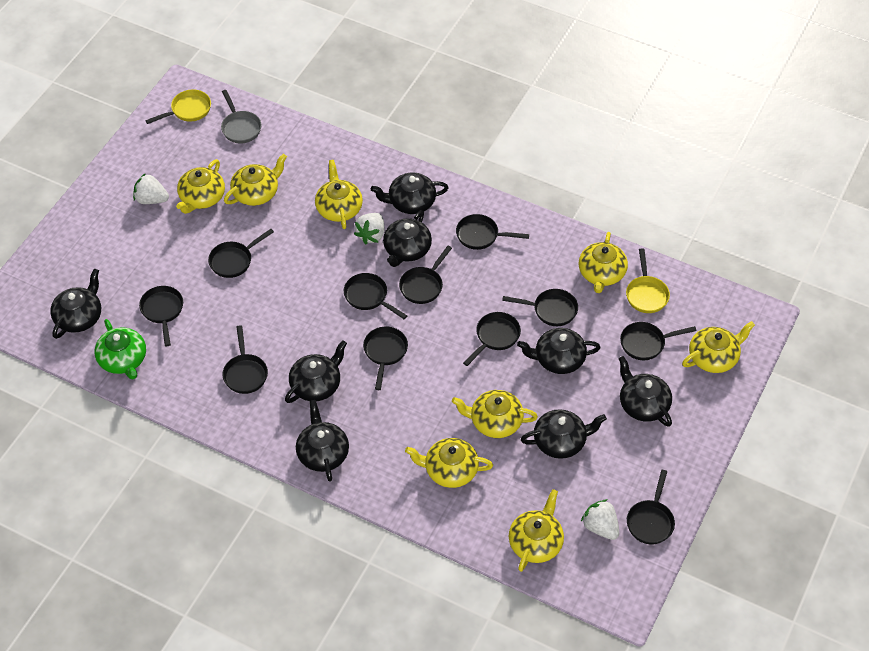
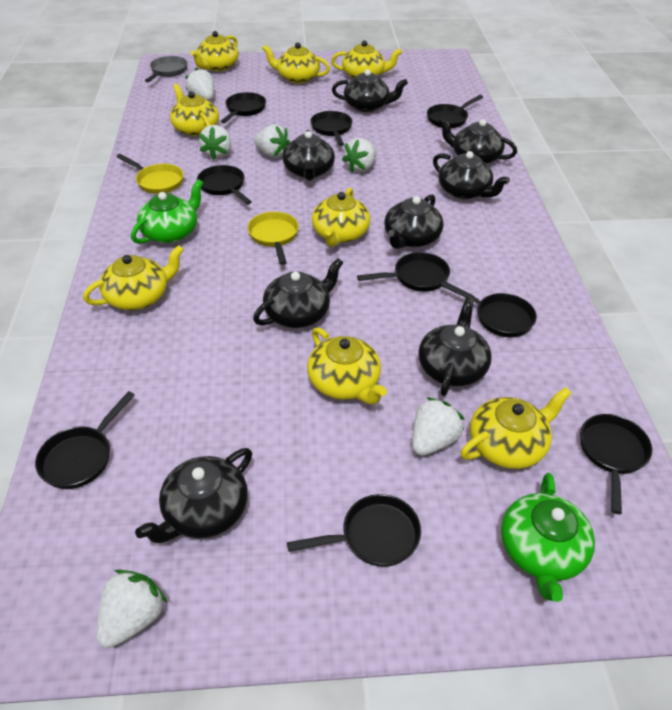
black pan: [139,286,183,346] [208,229,274,278] [223,325,268,394] [344,273,407,319] [363,327,408,390] [399,246,452,304] [456,214,529,250] [463,312,521,366] [502,289,578,326] [620,322,696,360] [627,470,675,545] = 11 -> [35,391,135,489] [197,165,252,205] [221,92,266,123] [287,494,421,567] [311,111,352,146] [357,252,450,292] [427,95,483,128] [441,281,537,337] [580,414,652,514] = 9
green teapot: [94,319,146,380] = 1 -> [131,179,203,244] [501,473,595,602] = 2
white strawberry: [133,173,169,204] [354,213,384,244] [581,499,619,540] = 3 -> [97,569,167,648] [186,68,214,101] [199,125,231,160] [254,124,290,158] [342,138,377,172] [412,397,464,456] = 6

